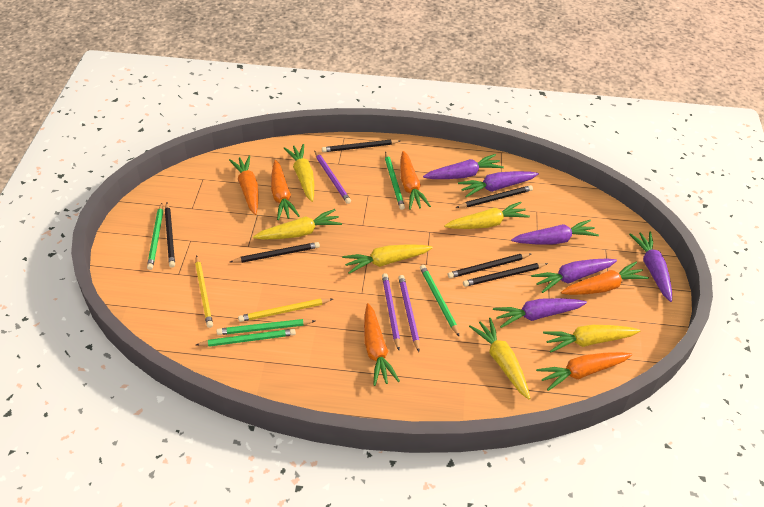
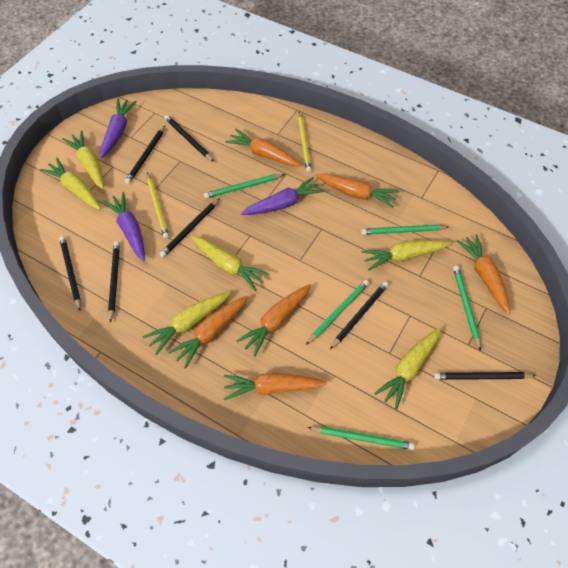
black pencil: [165,203,175,268] [230,242,320,263] [322,140,400,152] [448,253,531,278] [456,185,533,208] [463,263,548,287] = 6 -> [59,236,81,311] [108,241,120,323] [125,126,165,184] [160,198,220,257] [164,115,214,162] [330,281,389,349] [434,372,536,380] = 7
purple carrot: [423,154,504,179] [458,171,539,197] [493,298,587,328] [511,220,599,244] [531,258,617,293] [629,232,672,302] = 6 -> [101,99,137,158] [103,192,145,261] [241,176,324,215] = 3
purple pencil: [314,150,351,204] [382,273,400,350] [398,275,420,352] = 3 -> none = 0

